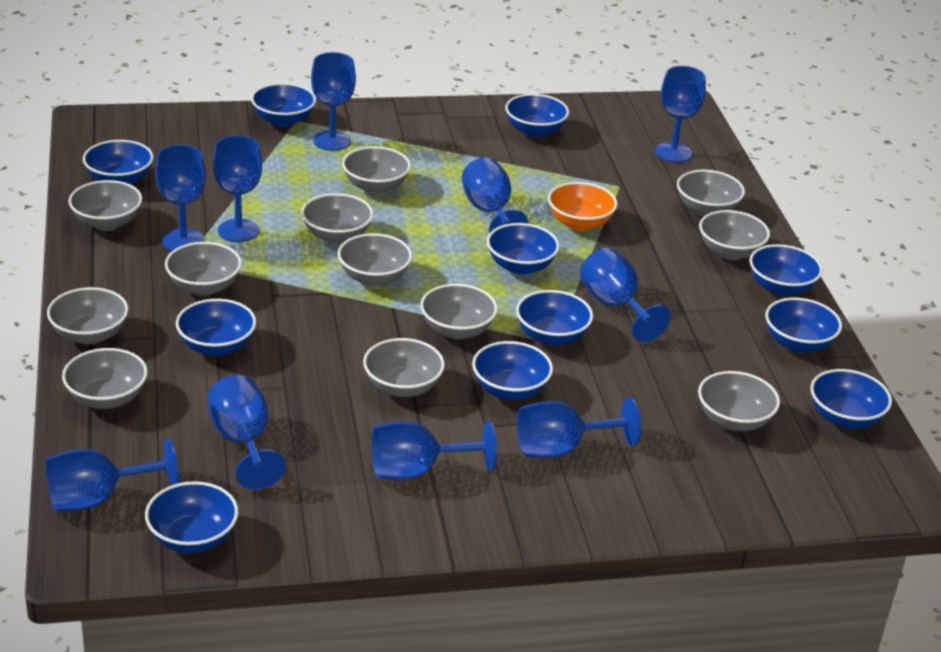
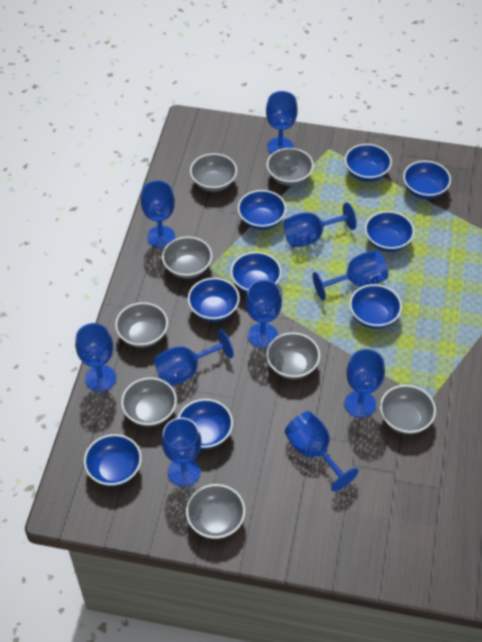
blue bowl: [83,140,153,185] [145,481,239,553] [176,299,256,356] [251,83,316,127] [472,341,553,400] [487,223,559,275] [505,94,569,137] [516,290,593,346] [749,244,823,296] [765,298,842,353] [810,369,892,429] = 11 -> [84,434,142,486] [178,399,233,449] [188,278,240,322] [231,252,282,293] [238,190,286,230] [345,144,392,182] [350,284,402,329] [365,211,414,252] [403,161,451,199] = 9
grey bowl: [47,287,128,345] [62,348,148,409] [68,180,142,231] [165,242,242,296] [301,193,373,244] [338,233,412,286] [342,146,411,194] [363,338,445,397] [420,284,498,339] [677,170,745,216] [698,371,780,431] [699,210,770,260] = 12 -> [115,302,168,348] [121,377,177,427] [162,236,212,279] [186,484,245,539] [190,153,237,192] [266,148,314,186] [266,332,320,379] [380,385,436,434] = 8
orange bowl: [548,182,617,231] = 1 -> none = 0

